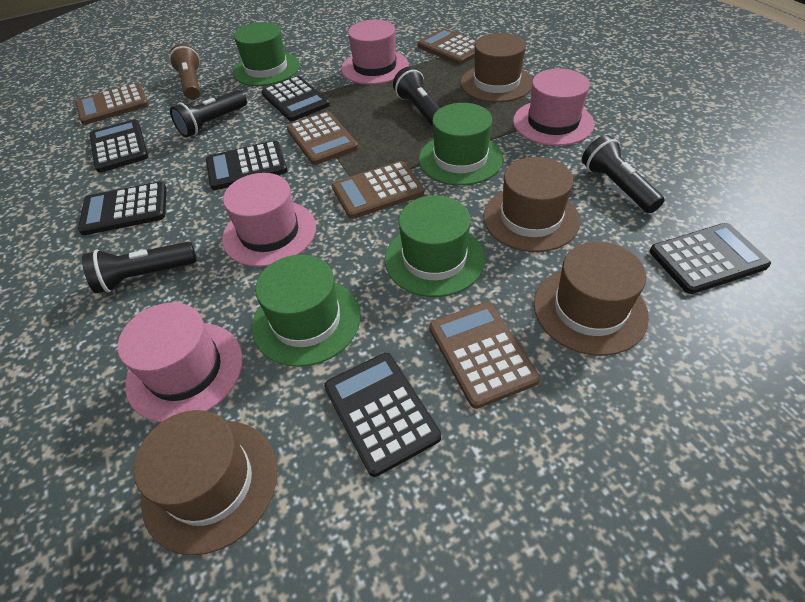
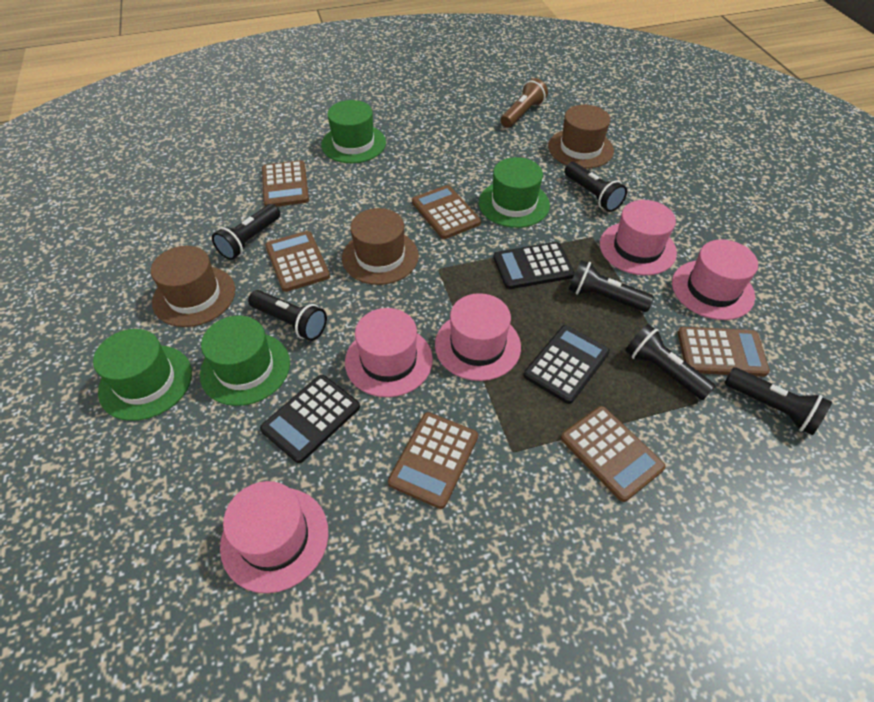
black calculator: [78,182,167,235] [90,119,148,173] [206,140,288,190] [261,76,330,121] [324,353,441,477] [650,223,771,294] = 6 -> [260,375,360,463] [493,242,575,289] [524,325,610,404] = 3
black flashlight: [82,242,197,294] [170,90,247,137] [393,67,440,127] [582,135,664,213] = 4 -> [212,204,280,260] [248,290,327,341] [564,162,627,212] [568,260,654,312] [625,324,716,400] [725,367,832,435] = 6
brown calculator: [76,83,149,125] [287,111,358,165] [332,161,424,219] [418,28,476,65] [429,302,540,409] = 5 -> [262,160,309,207] [265,231,330,292] [388,412,478,509] [412,185,481,239] [561,406,666,502] [678,327,770,377] = 6
brown hat: [133,410,277,555] [461,33,533,102] [483,157,580,252] [534,242,649,356] = 4 -> [151,246,235,327] [342,208,419,285] [548,105,614,169] = 3
pink hat: [117,303,243,423] [222,173,316,267] [341,20,409,85] [513,68,594,146] = 4 -> [220,481,328,593] [345,308,433,397] [435,293,521,381] [600,200,677,275] [672,240,758,320] = 5

